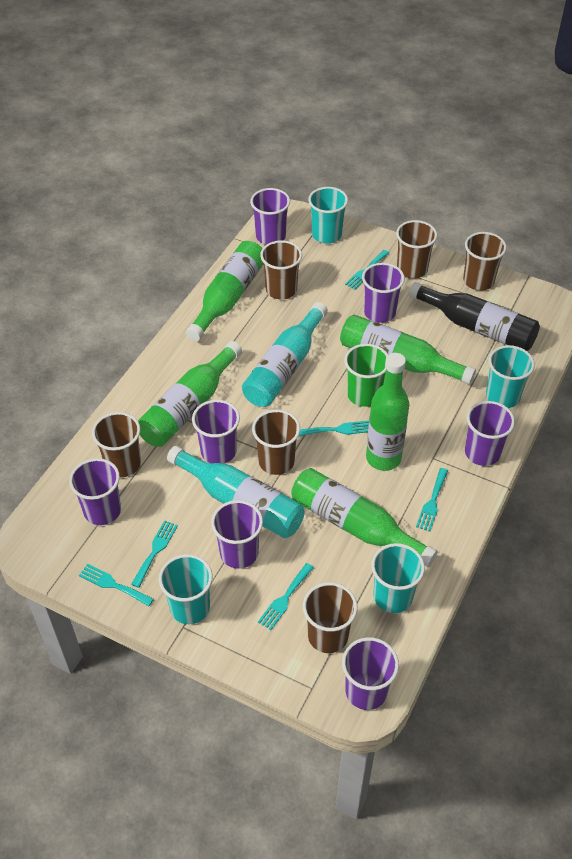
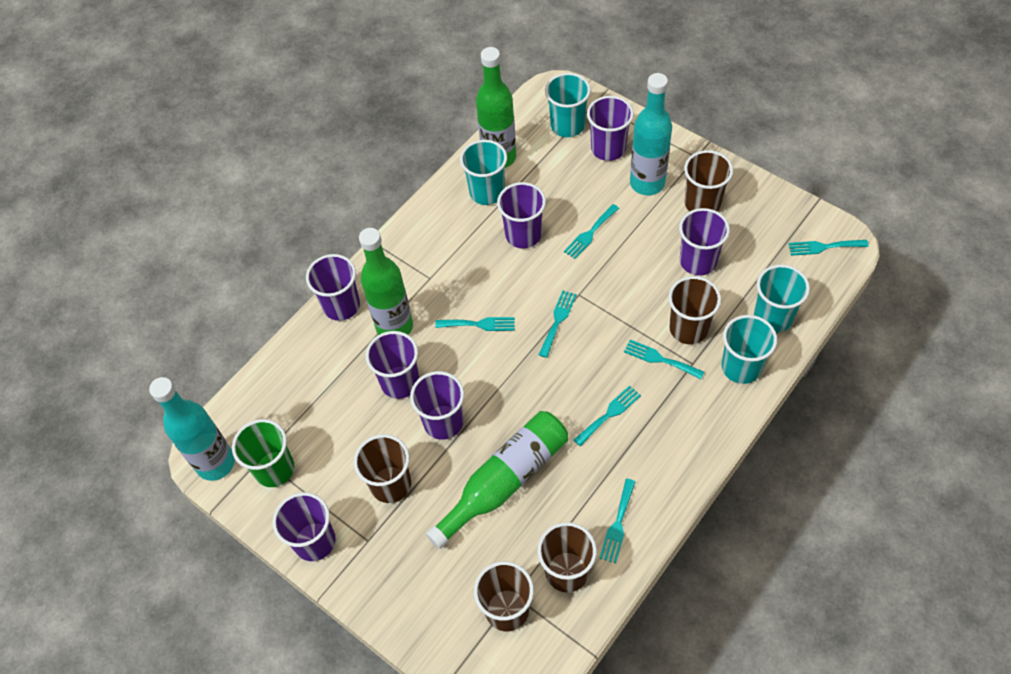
black bottle: [409,282,540,351] = 1 -> none = 0
brown cup: [92,412,141,477] [252,410,300,475] [260,240,302,299] [303,582,358,653] [396,220,437,278] [463,232,507,291] = 6 -> [354,434,411,503] [474,561,534,631] [537,522,597,592] [668,276,721,344] [684,150,733,212] = 5
green bottle: [138,341,242,447] [186,241,263,341] [291,468,437,567] [340,314,476,384] [366,353,409,471] = 5 -> [359,228,413,335] [426,411,568,549] [476,47,516,168] = 3
turquoise fork: [79,564,154,606] [131,520,178,588] [258,563,314,630] [299,420,369,436] [345,250,389,290] [416,468,448,531] = 6 -> [435,317,515,331] [539,290,577,358] [564,204,619,259] [574,385,641,446] [599,479,636,563] [624,340,704,379] [788,240,869,256] = 7

